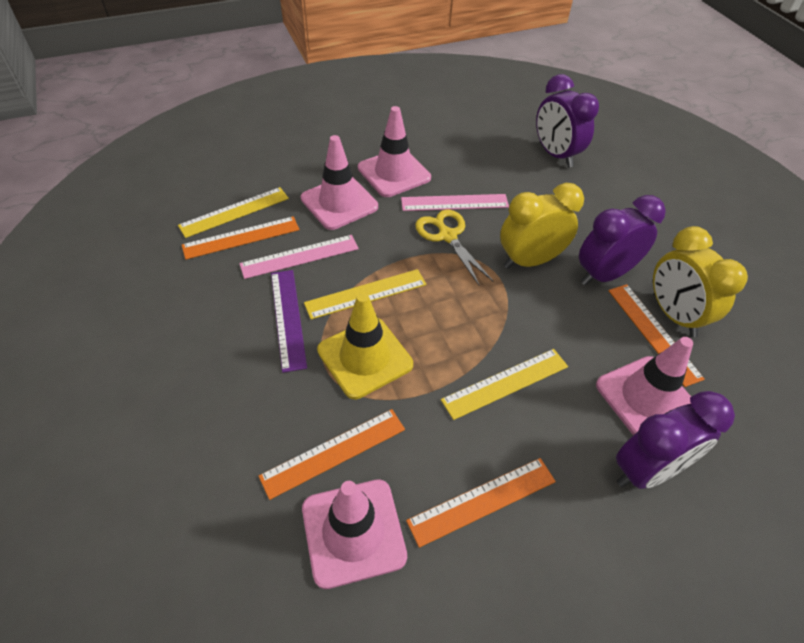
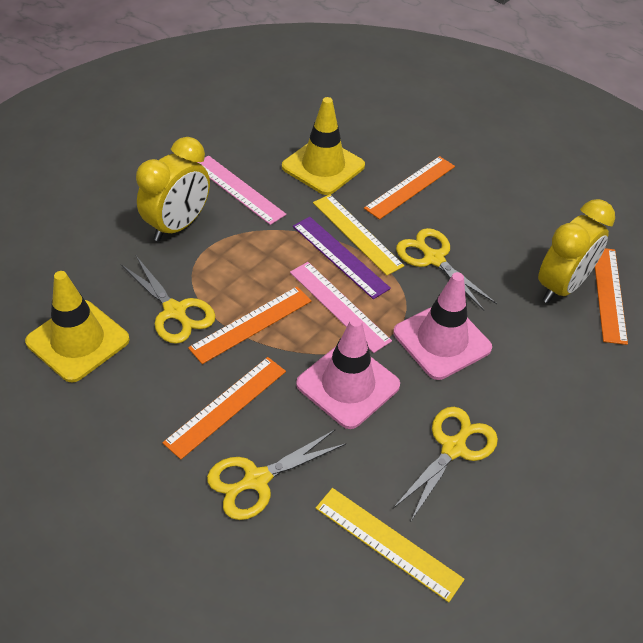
pink traffic cone: [301,135,378,230] [302,479,407,589] [358,106,431,197] [596,337,693,435] = 4 -> [296,317,400,429] [393,272,492,380] = 2
purple clock: [536,74,599,168] [579,195,666,286] [616,391,735,489] = 3 -> none = 0
yellow ruler: [178,187,289,238] [304,269,426,320] [441,349,568,420] = 3 -> [313,194,404,276] [316,488,465,602] = 2
yellow scissors: [415,210,493,285] = 1 -> [121,256,215,344] [207,430,346,520] [393,407,498,521] [396,228,497,310] = 4
yellow traffic cone: [317,293,413,399] = 1 -> [25,271,130,382] [282,97,365,195] = 2

